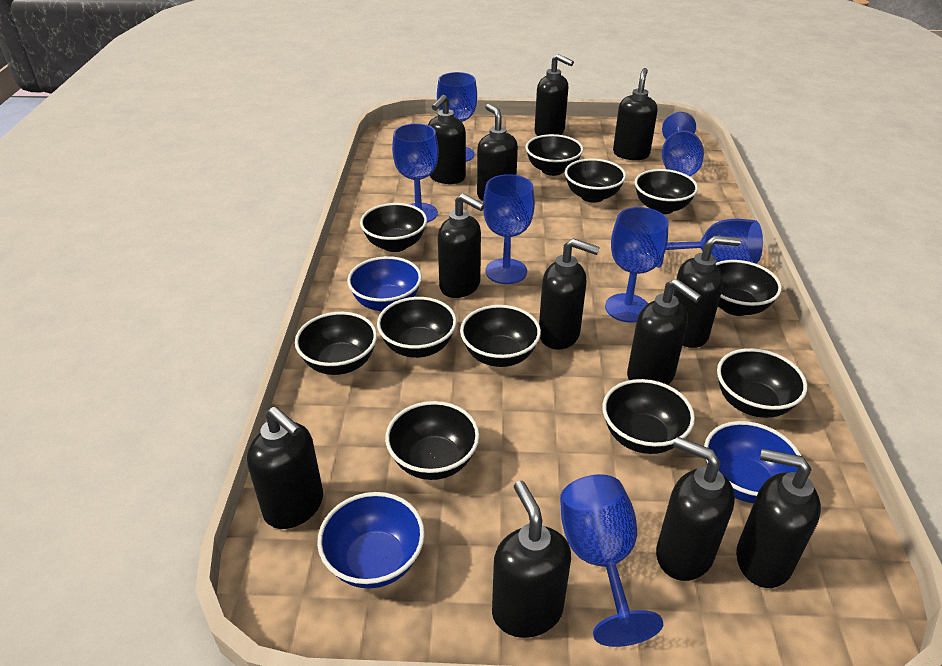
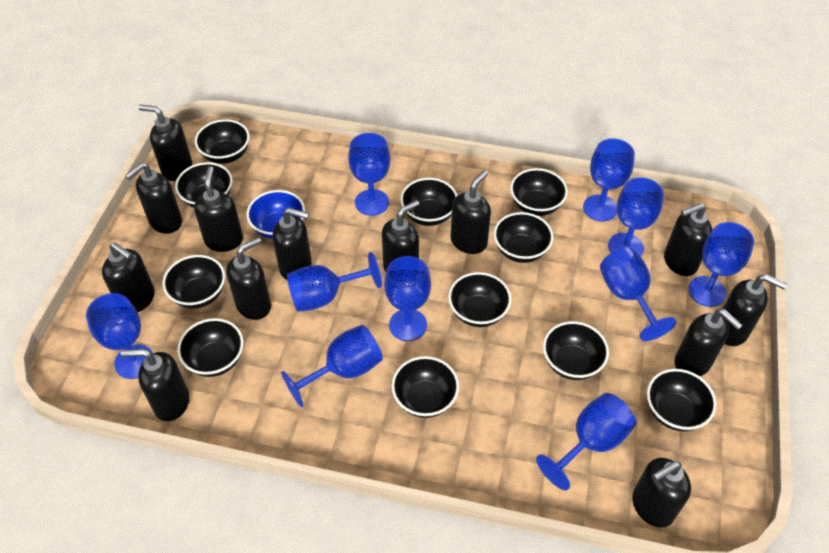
black soap dispenser: [247,407,323,529] [428,95,466,184] [438,193,485,298] [477,104,518,201] [492,481,571,638] [535,54,574,136] [539,238,600,350] [613,68,657,160] [627,279,701,385] [656,436,735,581] [673,235,741,348] [736,449,821,588] = 12 -> [102,242,155,312] [121,349,189,421] [125,163,182,234] [138,105,192,181] [194,166,243,252] [226,237,271,320] [273,208,312,280] [382,200,419,271] [451,170,491,254] [632,458,691,528] [664,203,712,276] [675,309,743,376] [723,274,787,346] = 13
blue bowl: [317,492,425,589] [347,256,422,312] [704,421,801,503] = 3 -> [246,190,305,239] = 1
blue goblet: [392,123,439,223] [437,72,477,162] [483,174,535,284] [560,474,663,647] [605,207,668,323] [656,219,763,268] [662,112,704,176] = 7 -> [86,293,153,379] [281,325,383,407] [287,252,382,312] [348,133,390,216] [384,256,431,341] [536,393,636,490] [583,138,635,221] [600,248,676,341] [608,177,664,257] [689,222,754,307] = 10

